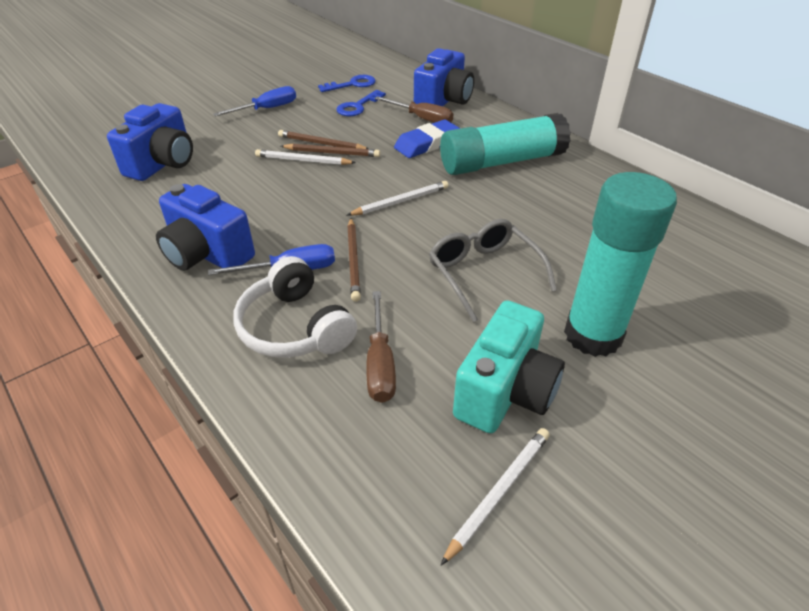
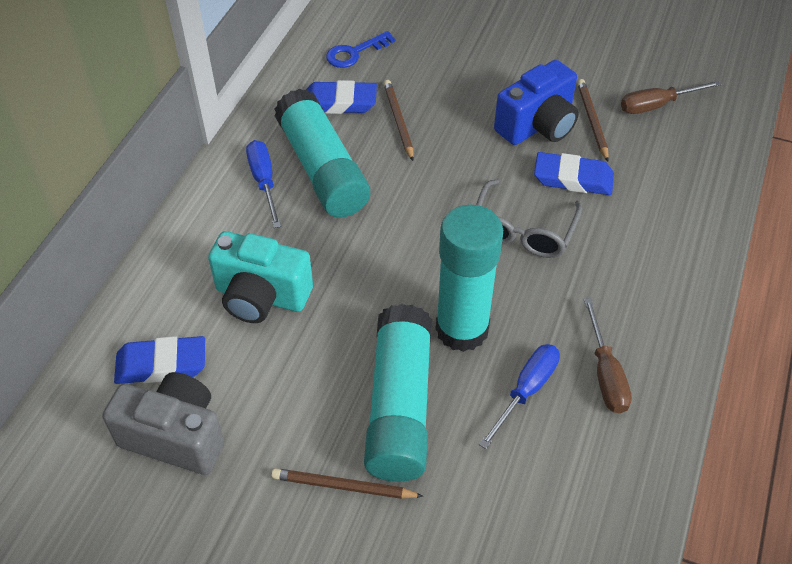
blue camera: [107,103,193,181] [156,184,255,270] [414,48,474,106] = 3 -> [494,60,579,145] = 1
blue eraser: [394,119,460,158] = 1 -> [114,336,205,384] [307,80,377,114] [534,152,614,195] = 3
blue key: [318,75,376,92] [337,90,386,116] = 2 -> [326,31,395,68] = 1
grey camera: none = 0 -> [102,372,225,475] = 1
turquoise glue stick: [440,113,571,175] [564,172,677,357] = 2 -> [274,88,370,218] [364,304,432,482] [435,205,503,352] = 3
white headphones: [233,256,357,358] = 1 -> none = 0
white pencil: [255,149,356,165] [347,181,449,216] [441,428,550,565] = 3 -> none = 0

